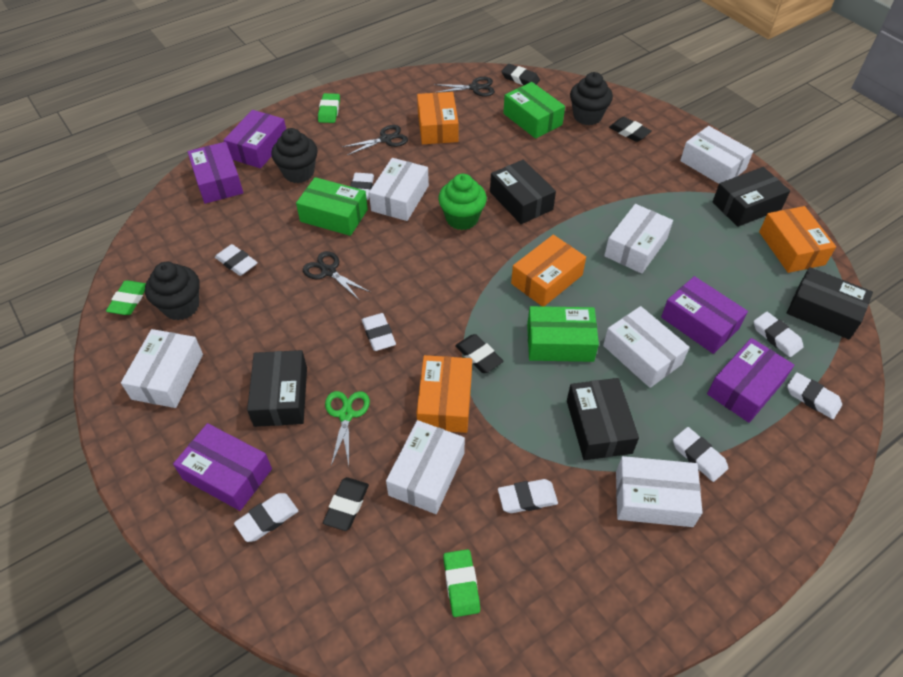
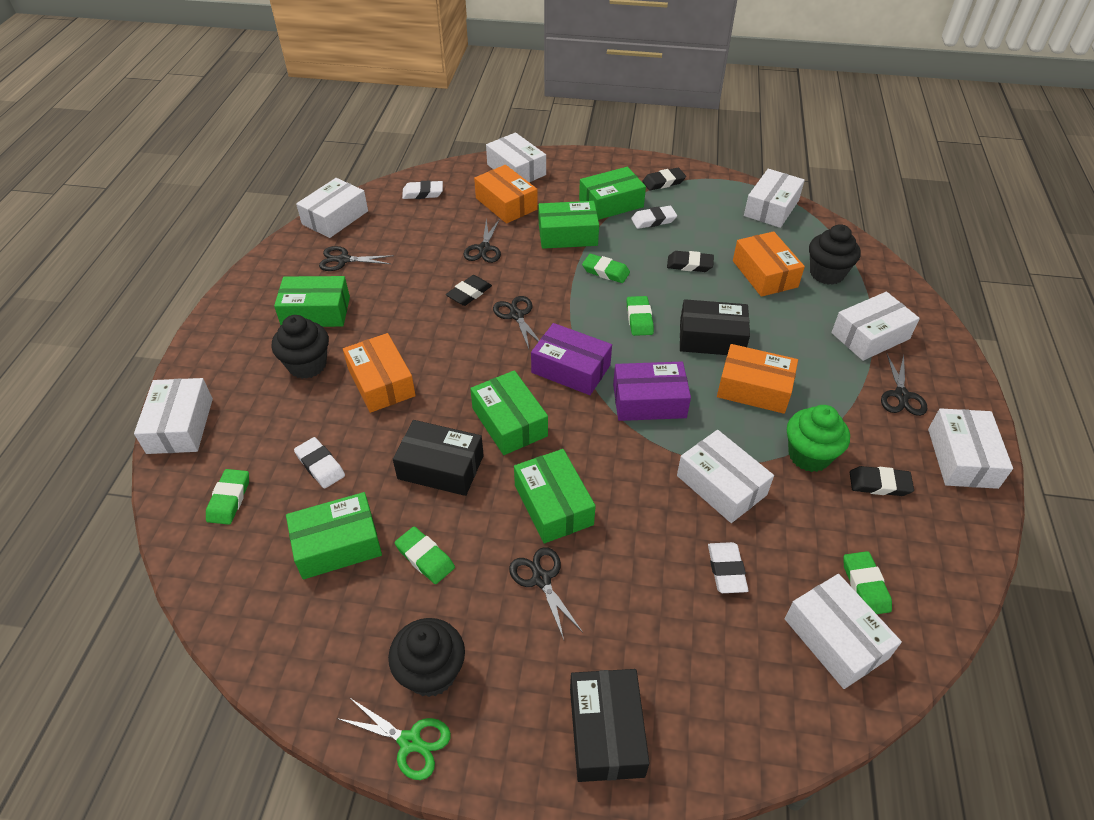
black box: [247,350,307,427] [490,160,556,224] [567,378,639,460] [713,167,790,227] [787,267,873,339] = 5 -> [393,420,484,496] [570,669,650,782] [680,299,750,355] = 3
black scissors: [303,251,370,301] [342,125,408,155] [434,77,495,97] = 3 -> [319,246,394,271] [463,219,501,263] [493,296,540,349] [509,547,582,640] [881,354,927,416] = 5
green box: [296,177,368,236] [503,82,565,139] [527,306,599,362] = 3 -> [274,276,350,327] [286,492,382,579] [470,370,548,455] [514,449,596,544] [538,201,599,249] [579,167,646,220] = 6
green eraser: [106,280,146,315] [318,93,340,123] [443,549,480,617] = 3 -> [206,469,249,525] [394,526,455,584] [582,254,630,283] [627,296,654,336] [843,551,892,614] = 5
purple box: [173,423,272,511] [188,142,243,204] [224,110,286,168] [661,276,748,354] [707,338,794,423] = 5 -> [531,323,612,395] [613,362,691,421] = 2
white box: [121,329,203,408] [369,158,429,221] [386,420,465,514] [603,306,690,388] [604,204,673,274] [616,456,703,527] [680,126,753,184] = 7 -> [134,378,213,454] [296,178,368,238] [486,133,546,182] [677,430,774,523] [744,169,805,228] [785,574,902,689] [831,292,920,361] [928,408,1013,489] = 8
white eraser: [215,244,258,276] [234,493,298,542] [350,173,374,200] [362,313,396,351] [498,479,558,513] [673,427,728,482] [754,312,804,357] [787,372,842,419] = 8 -> [294,437,345,489] [402,180,443,199] [631,206,677,229] [708,542,749,593] = 4

